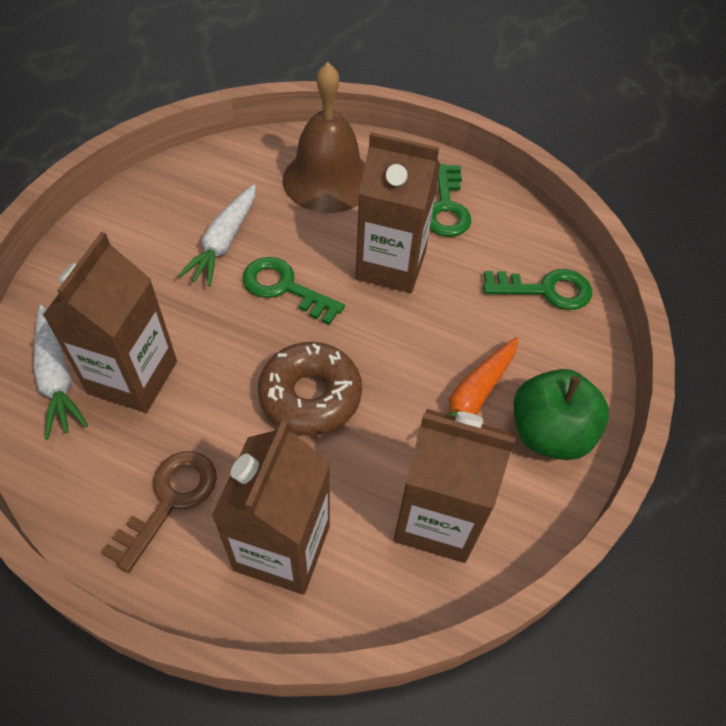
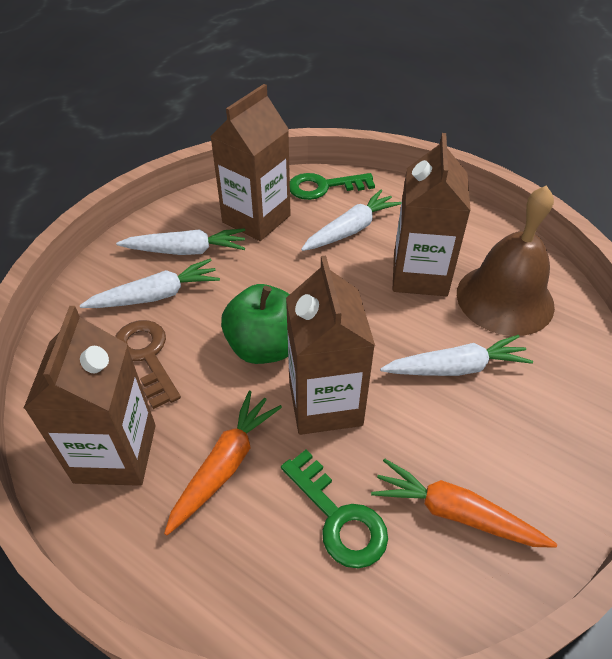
brown donut: [258,342,362,436] = 1 -> none = 0
green key: [243,257,345,325] [430,164,472,237] [483,269,592,310] = 3 -> [281,450,388,568] [290,173,375,200] = 2
orange carrot: [416,337,518,438] = 1 -> [164,391,282,535] [371,458,557,548] = 2
white carrot: [34,305,88,440] [177,185,256,287] = 2 -> [80,259,220,308] [116,228,245,255] [301,190,402,251] [380,335,533,376] = 4

